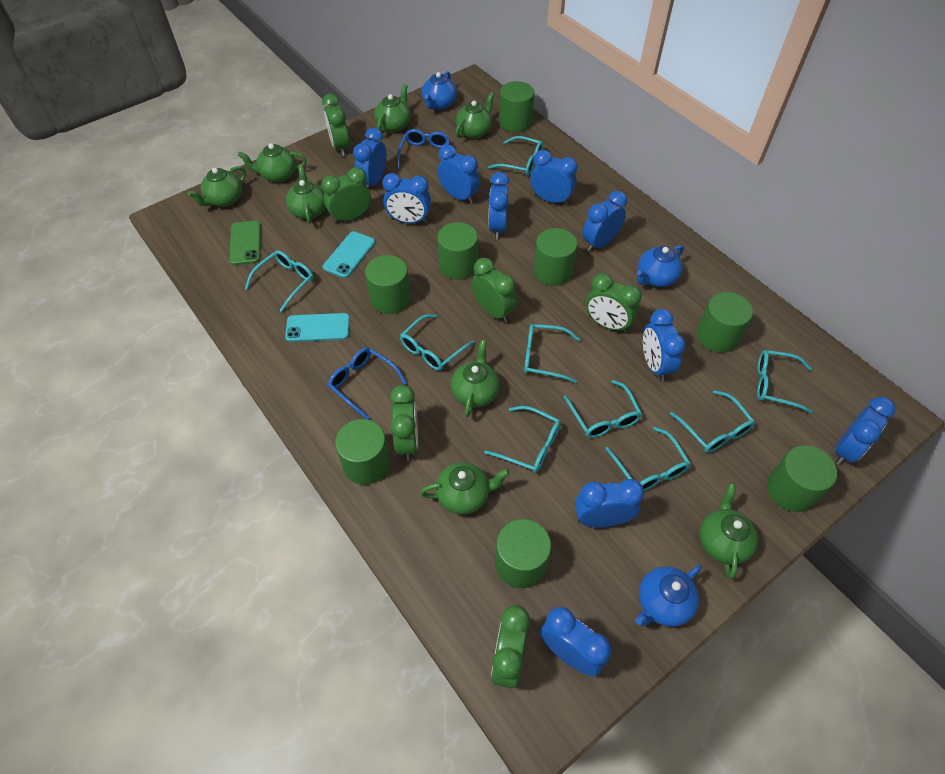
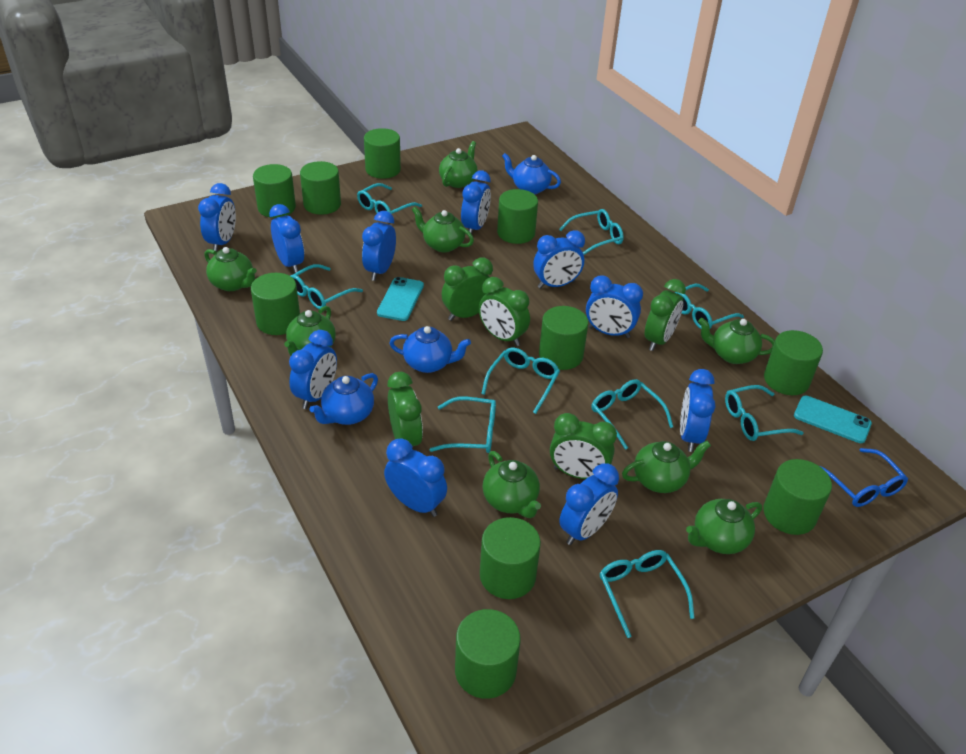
blue glasses: [328,348,407,420] [397,129,450,169] = 2 -> [820,448,908,507] = 1
green clock: [321,167,371,224] [322,94,350,156] [390,385,418,461] [471,258,517,323] [491,605,530,689] [586,273,642,333] = 6 -> [387,372,423,450] [442,257,493,321] [479,277,530,346] [550,413,617,479] [644,279,686,351] = 5
green cylinder: [335,419,390,485] [365,255,411,314] [437,222,478,280] [495,519,551,588] [499,81,534,132] [533,228,577,286] [697,292,753,353] [767,445,837,512] = 8 -> [251,273,300,335] [253,164,296,218] [300,161,341,215] [364,128,401,179] [455,609,521,699] [480,517,541,599] [497,189,538,244] [539,306,588,370] [763,459,832,535] [764,330,823,395] = 10
green phone: [229,221,261,265] = 1 -> none = 0

